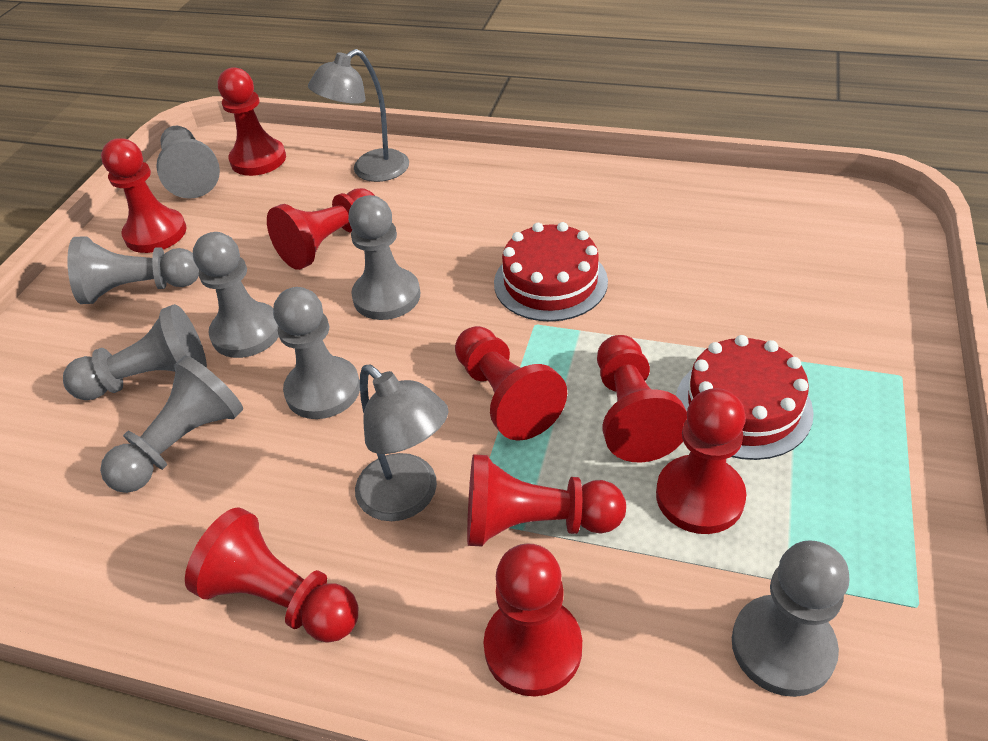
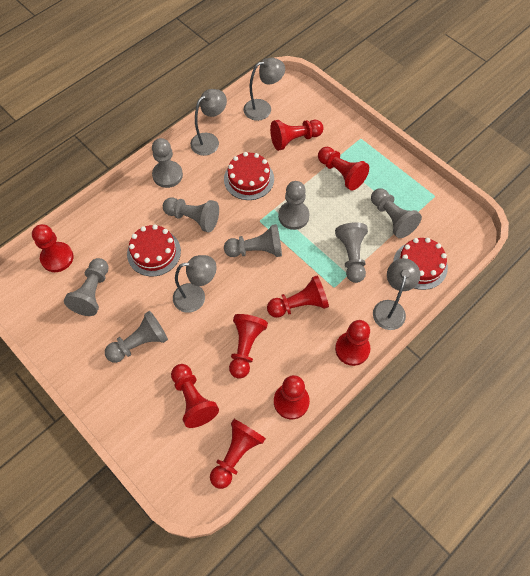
grey lamp: [308,49,409,182] [355,365,449,521] = 2 -> [173,255,217,313] [190,89,227,156] [244,58,285,121] [373,258,420,330] = 4
red cake: [494,222,608,322] [676,335,814,460] = 2 -> [127,225,181,277] [224,152,274,200] [393,238,448,290] = 3

